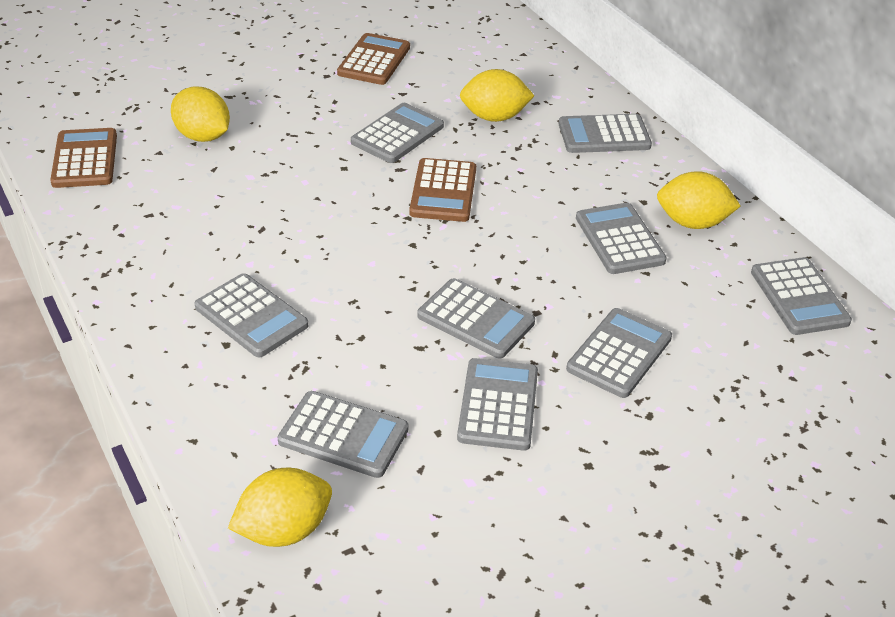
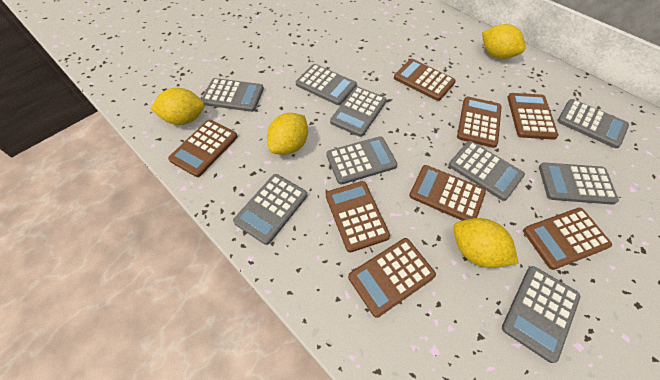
brown calculator: [50,128,117,188] [337,33,410,85] [409,158,476,222] = 3 -> [168,120,238,177] [326,181,390,252] [348,238,436,317] [394,59,456,101] [409,165,486,221] [457,97,502,148] [507,93,559,140] [523,208,612,270] = 8

